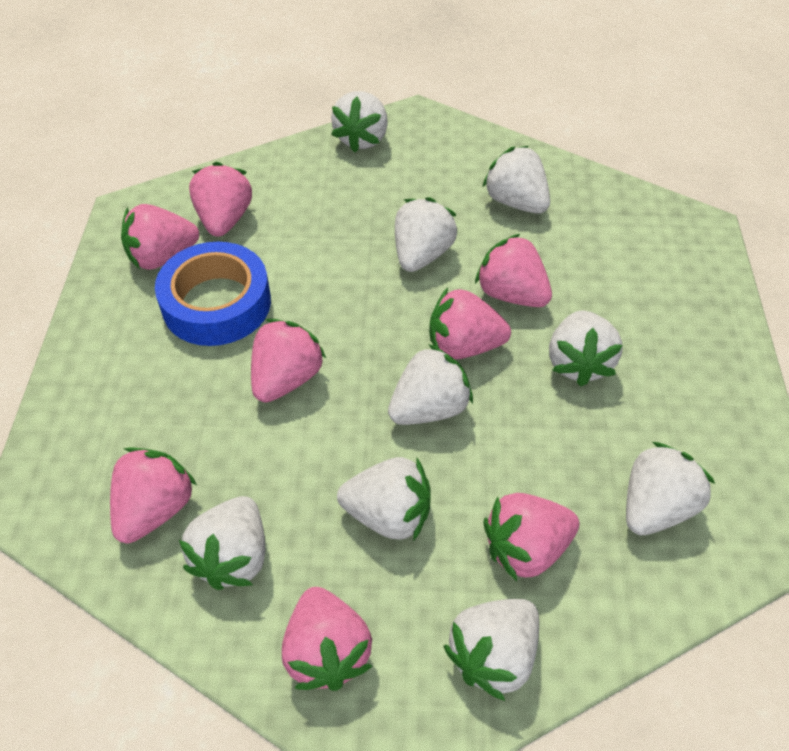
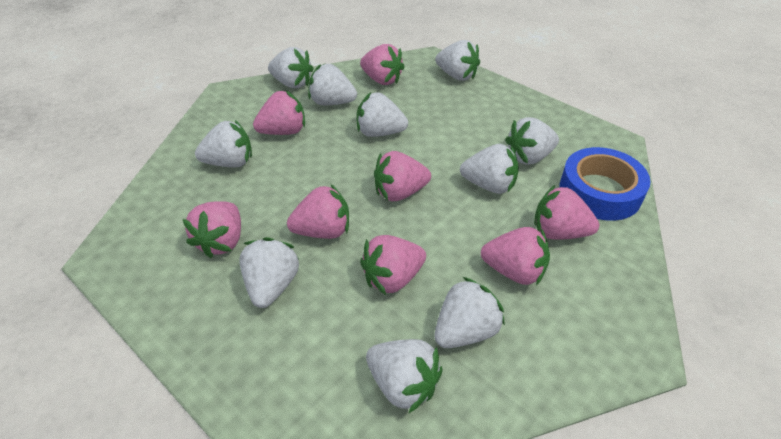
white strawberry: [179,496,265,590] [331,91,388,152] [337,457,431,541] [388,344,473,425] [395,197,458,272] [444,599,539,701] [483,146,550,214] [549,310,623,386] [626,442,715,535] = 9 -> [195,120,252,168] [239,237,299,308] [268,47,314,88] [308,63,357,105] [357,92,408,137] [366,339,443,413] [435,40,480,81] [435,277,505,348] [460,144,519,194] [505,117,559,165] = 10

